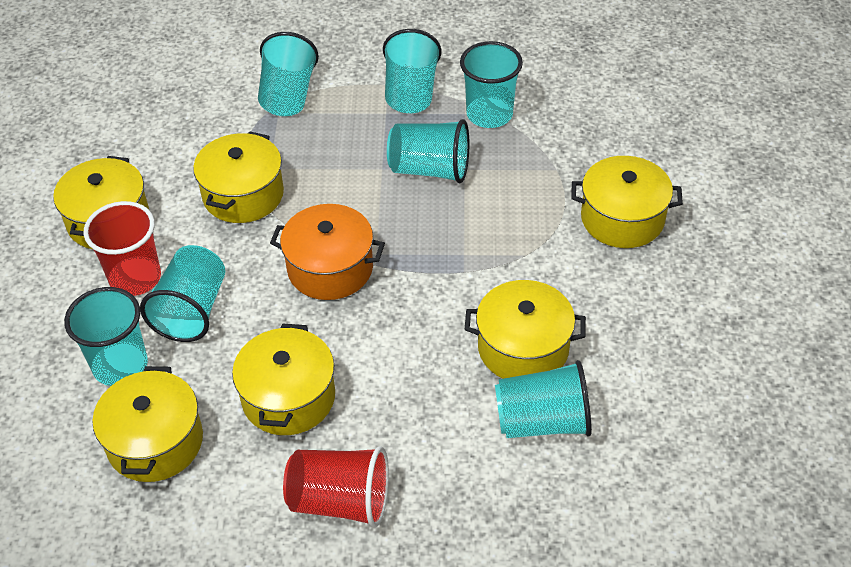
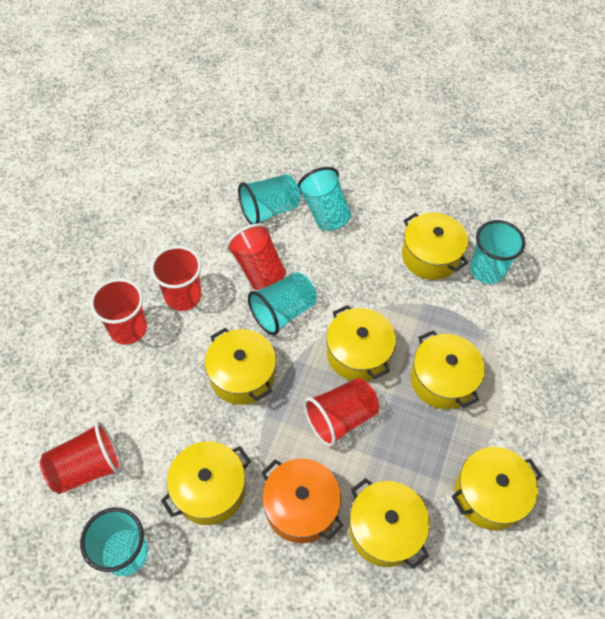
red cup: [84,201,161,296] [283,446,389,528] = 2 -> [40,422,122,494] [90,278,147,345] [150,246,202,311] [226,223,286,290] [304,378,379,447] = 5
turquoise cup: [64,287,148,386] [140,245,225,342] [258,32,319,116] [383,29,441,113] [387,119,469,184] [460,41,523,128] [495,360,592,438] = 7 -> [80,507,148,576] [238,174,301,225] [248,272,317,335] [298,167,351,231] [470,220,525,284] = 5
yellow pot: [53,156,149,249] [93,366,203,482] [193,131,284,223] [232,324,335,435] [465,280,586,379] [571,156,683,248] = 6 -> [161,441,251,525] [205,328,276,405] [326,305,396,381] [349,478,430,569] [402,213,468,280] [411,330,485,409] [452,447,542,530] = 7

